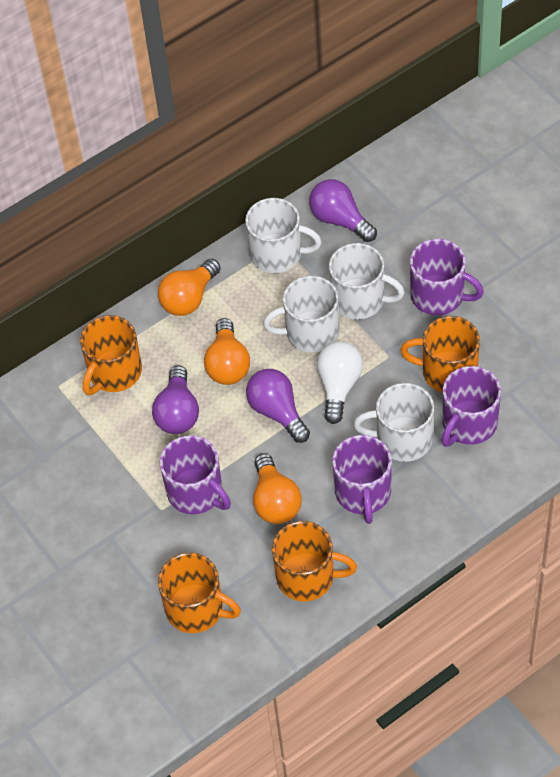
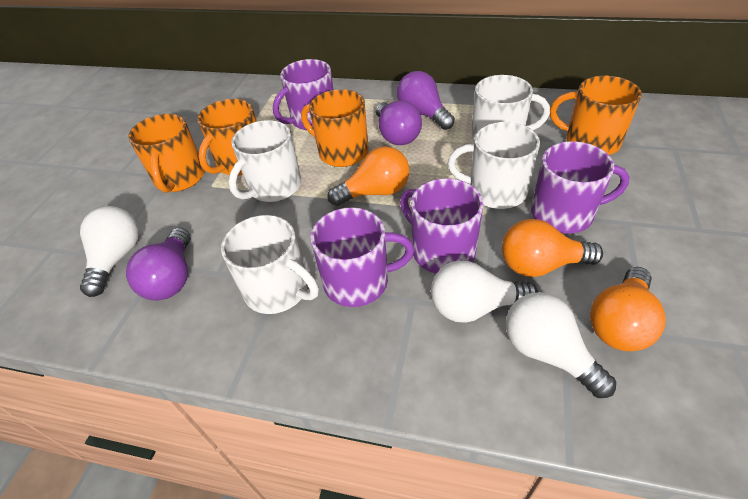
white light bulb: [317,341,363,424] = 1 -> [80,206,139,297] [431,261,538,323] [506,292,616,398] = 3

